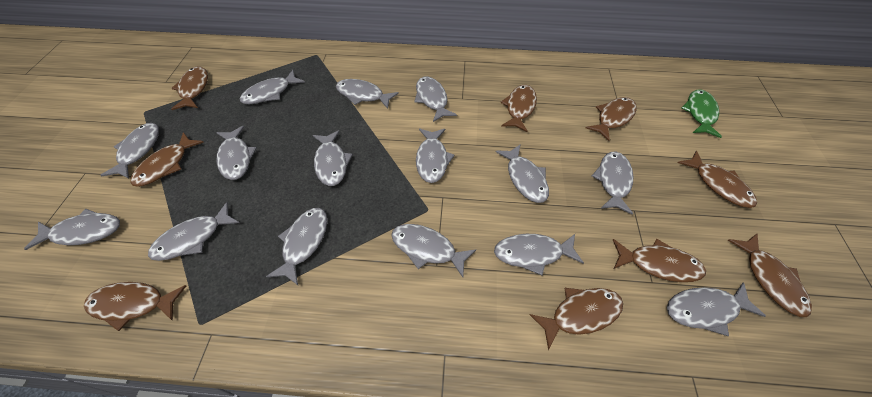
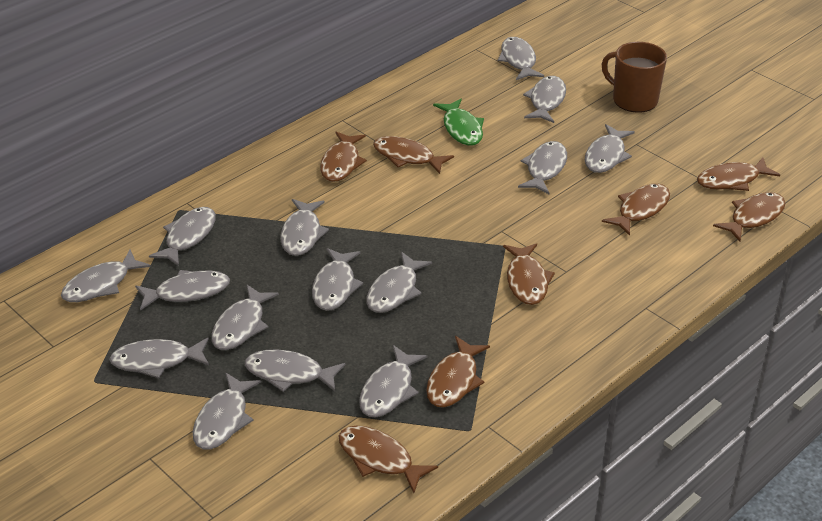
brown fish: [84,282,186,331] [130,132,204,187] [171,66,208,110] [500,85,537,132] [530,288,623,350] [586,97,637,141] [613,239,706,282] [678,150,757,208] [728,233,812,317] = 9 -> [320,131,367,182] [339,426,438,493] [373,136,454,174] [426,336,490,408] [503,243,555,305] [602,184,670,236] [697,158,780,191] [713,192,785,241] = 8
brown mug: none = 0 -> [602,42,667,112] = 1

